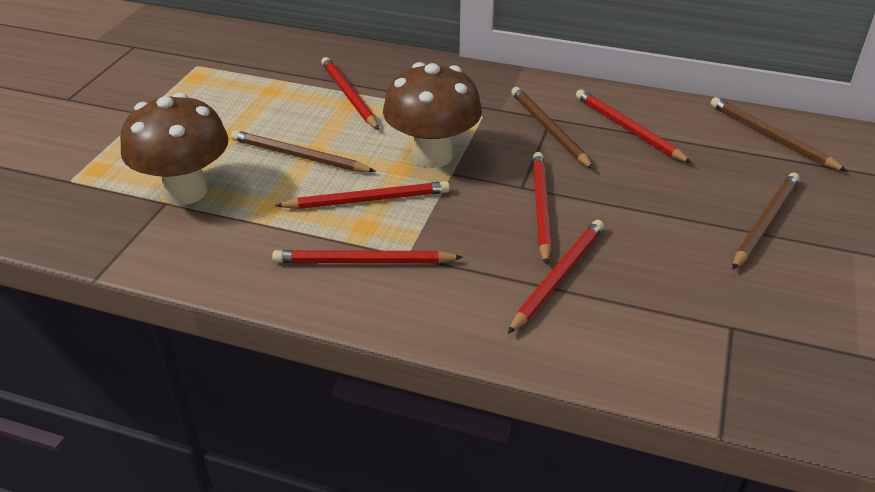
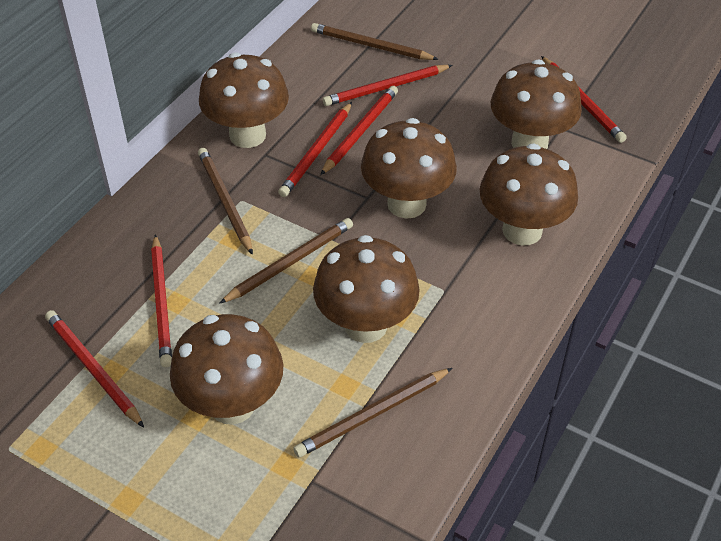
brown mushroom: [120,93,229,205] [383,62,482,168] = 2 -> [170,314,283,425] [199,52,289,148] [313,235,420,343] [361,118,457,219] [480,143,578,245] [491,59,582,149] = 6

